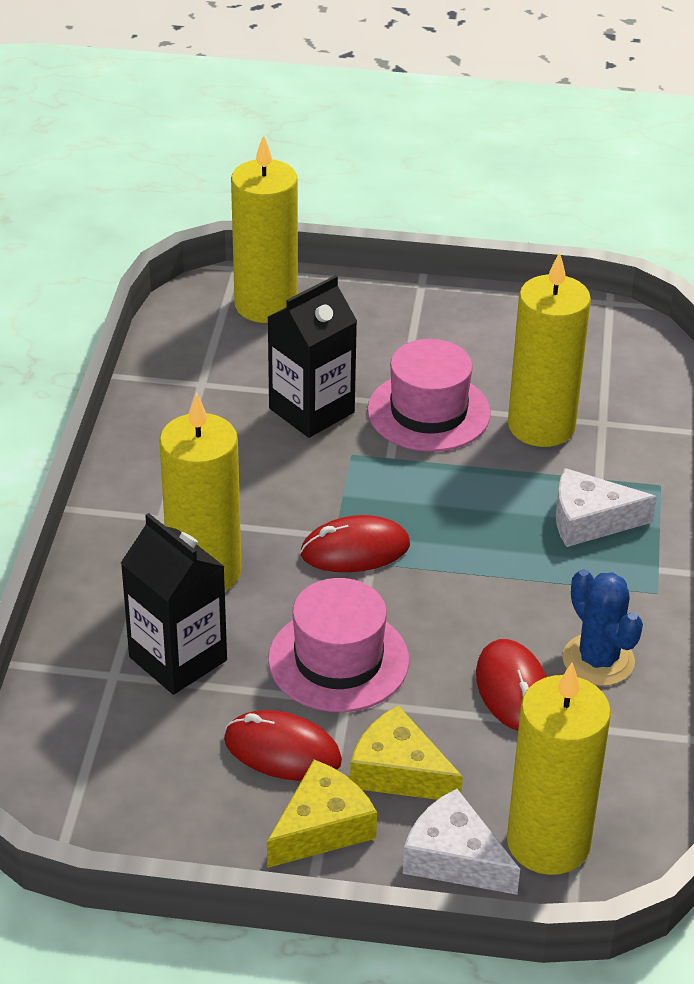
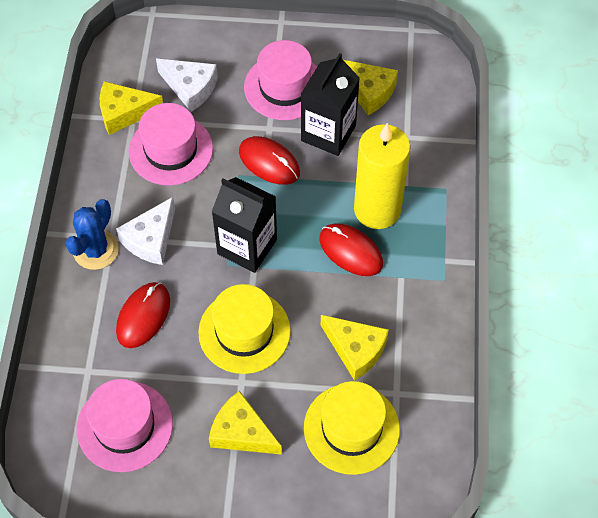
pink hat: [268,578,409,712] [367,339,491,452] = 2 -> [77,379,173,472] [129,103,213,186] [244,40,317,120] = 3
yellow candle: [159,393,241,591] [231,135,298,323] [507,663,611,875] [508,252,591,447] = 4 -> [354,123,411,229] = 1
yellow cheese: [267,760,377,868] [350,705,463,800] = 2 -> [100,81,163,135] [209,391,282,455] [321,315,389,381] [343,60,398,115] = 4
yellow hat: none = 0 -> [198,284,291,374] [304,381,400,475] = 2

